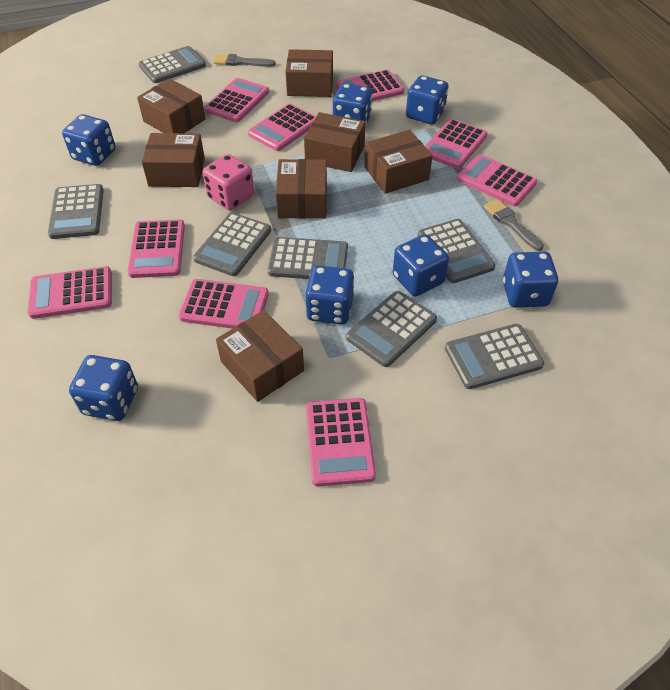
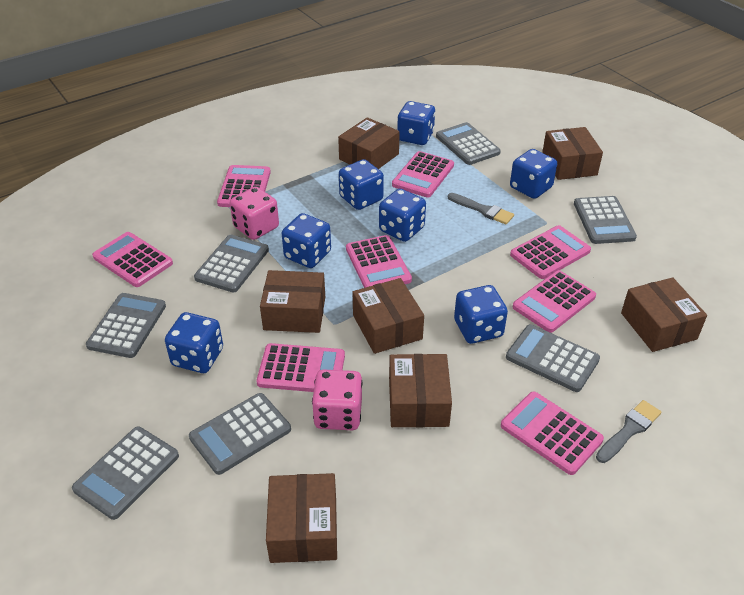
pink calculator: [28,266,112,319] [127,219,185,278] [179,279,269,329] [204,78,269,122] [248,103,316,151] [306,398,376,486] [336,70,404,101] [425,119,487,169] [457,154,537,206] = 9 -> [92,232,173,287] [217,165,271,207] [256,343,345,392] [346,235,412,288] [392,151,454,198] [501,391,604,475] [510,225,591,279] [513,270,596,333] = 8
pink dice: [203,154,254,210] = 1 -> [230,187,279,240] [312,369,362,430] = 2

